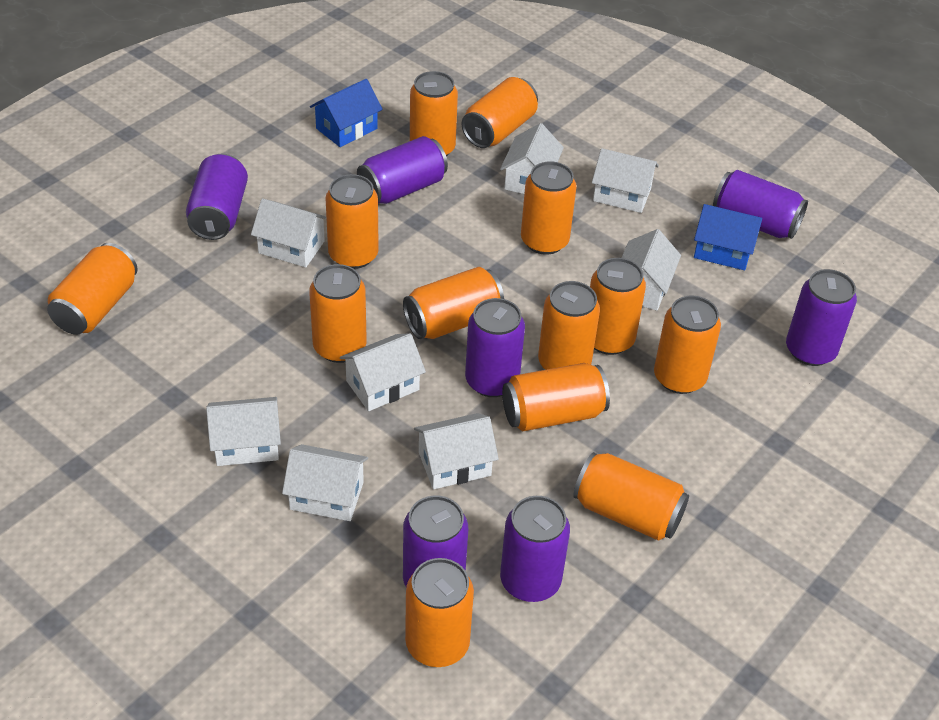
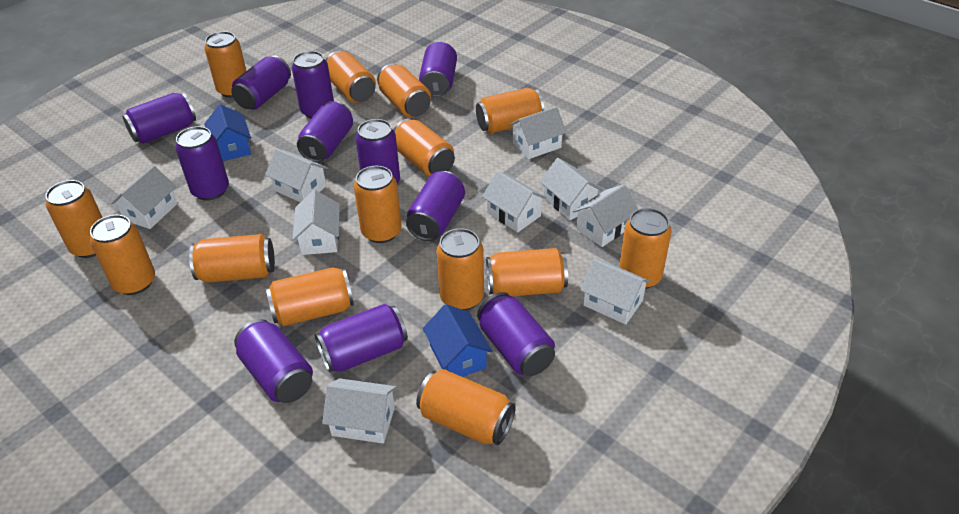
orange can: [47,243,138,335] [309,264,367,363] [325,174,379,269] [403,267,504,339] [405,558,474,667] [410,71,458,157] [462,77,538,148] [502,363,610,431] [521,161,577,255] [538,281,600,370] [573,452,689,540] [590,258,646,355] [654,296,721,394] = 13 -> [45,180,103,258] [90,215,155,295] [189,234,275,283] [204,31,246,98] [266,267,354,326] [326,51,376,103] [354,166,402,243] [377,63,431,117] [393,119,455,176] [416,369,516,445] [436,228,484,310] [476,88,544,134] [486,248,568,296] [619,208,672,289] = 14
purple can: [186,154,248,240] [357,136,448,204] [403,495,468,586] [465,298,525,397] [500,496,570,602] [713,170,808,239] [786,269,857,366] = 7 -> [122,93,196,144] [175,126,229,201] [231,55,291,110] [234,319,313,403] [292,51,334,119] [297,101,353,162] [315,304,408,372] [355,119,400,184] [406,171,465,241] [419,42,457,97] [477,292,555,376] = 11
white house: [206,397,281,466] [251,198,326,268] [282,444,368,521] [340,333,426,411] [414,413,499,489] [500,123,564,194] [592,148,659,213] [621,229,681,311] = 8 -> [111,166,177,229] [265,148,328,202] [292,190,340,255] [322,378,397,443] [482,171,547,232] [509,107,567,159] [540,158,603,220] [573,184,638,247] [580,259,651,325] = 9

